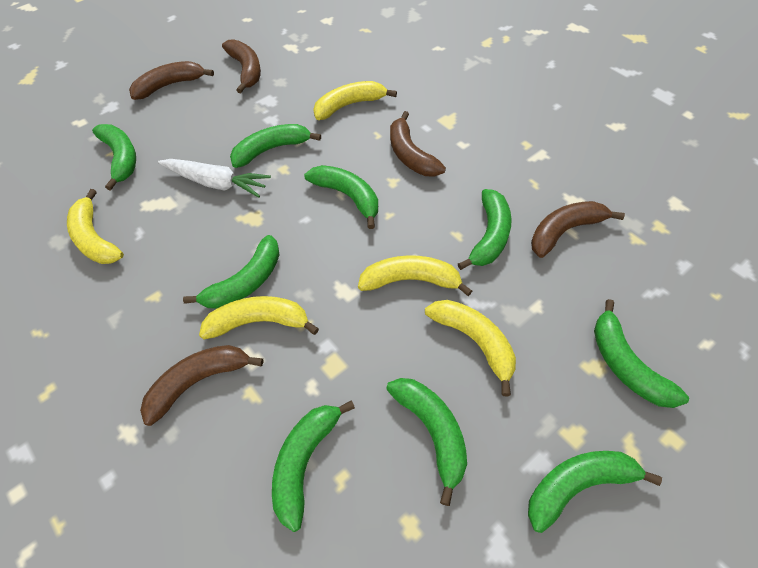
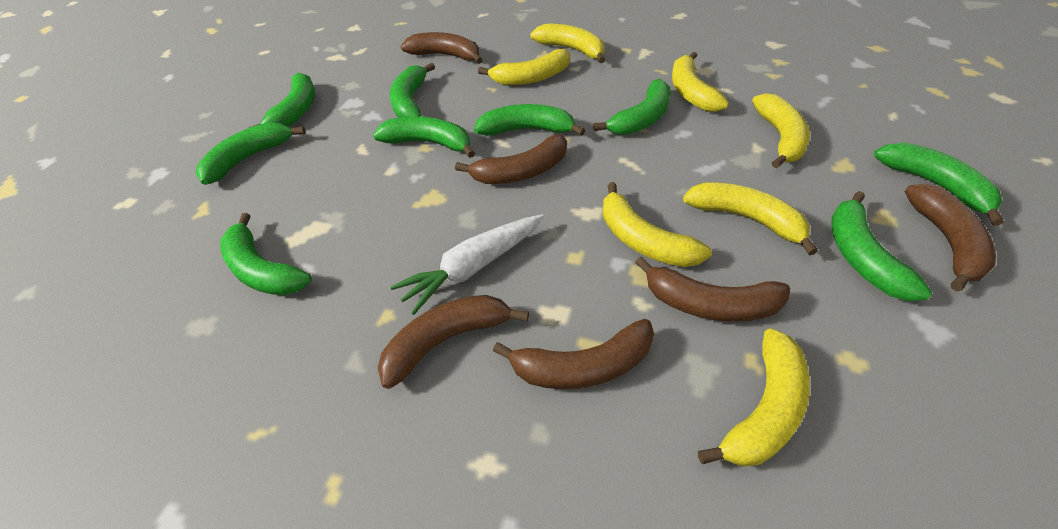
brown banana: [129,61,214,100] [140,345,263,426] [222,39,261,93] [390,111,446,177] [531,201,625,258] = 5 -> [378,295,529,389] [401,32,483,64] [455,135,567,184] [493,319,654,389] [635,256,790,322] [905,184,996,291] = 6
yellow banana: [67,189,124,264] [199,296,319,339] [313,81,397,120] [358,255,472,296] [425,300,516,397] = 5 -> [478,49,570,85] [530,24,605,63] [603,182,712,267] [672,52,729,112] [683,182,818,255] [698,328,810,467] [752,93,810,168] = 7

